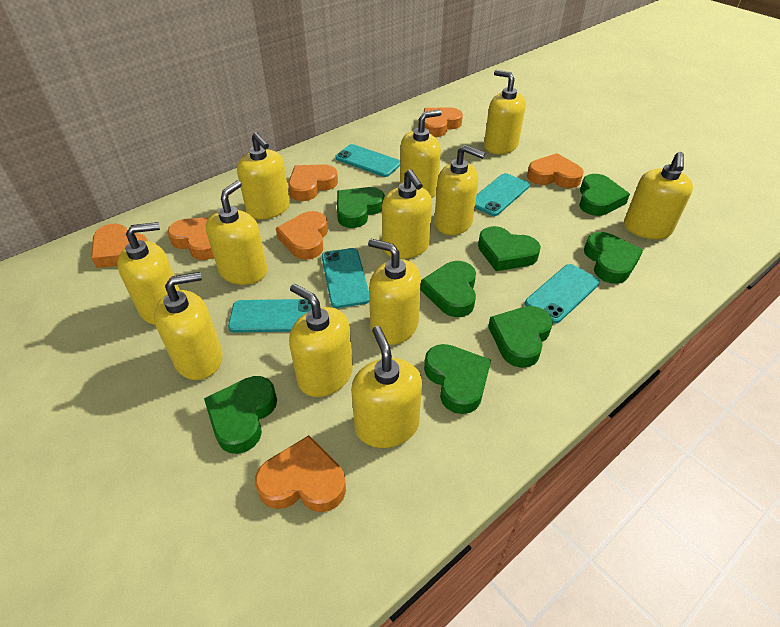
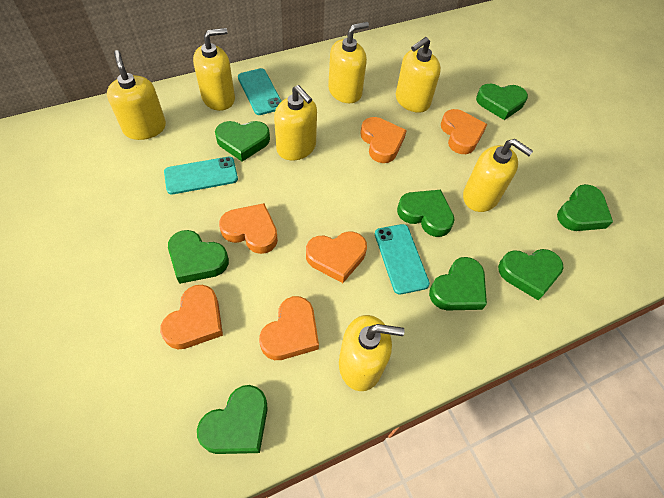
orange heart: [91,224,148,268] [167,217,214,260] [255,435,346,512] [276,211,328,260] [288,164,338,201] [424,107,463,137] [527,153,584,188] = 7 -> [160,285,223,349] [219,203,278,254] [259,296,319,360] [306,231,367,283] [360,117,407,163] [441,109,487,154] = 6
turquoise phone: [228,299,312,333] [322,248,369,308] [335,144,400,177] [475,173,530,216] [525,264,600,324] = 5 -> [164,157,238,194] [238,68,282,115] [375,224,430,295] = 3
yellow soap dispenser: [118,222,180,325] [154,272,222,380] [206,181,268,285] [237,132,290,219] [289,284,353,397] [351,326,422,448] [368,239,421,345] [382,169,432,259] [400,110,442,198] [434,145,485,235] [484,70,526,154] [624,152,693,239] = 12 -> [107,50,166,140] [193,28,235,111] [274,85,317,160] [328,22,369,103] [339,315,405,391] [396,37,441,113] [463,139,533,212] = 7

